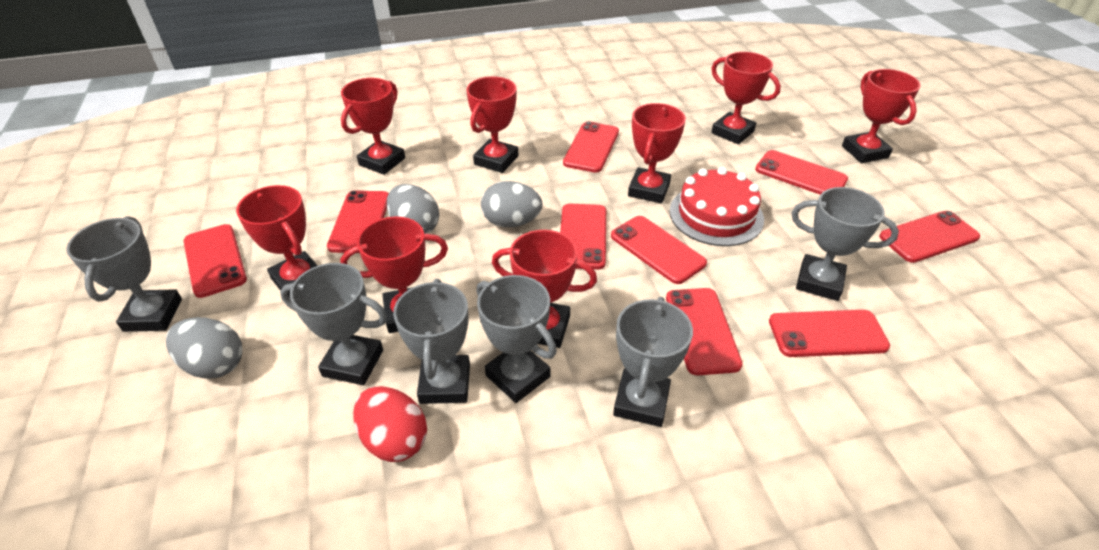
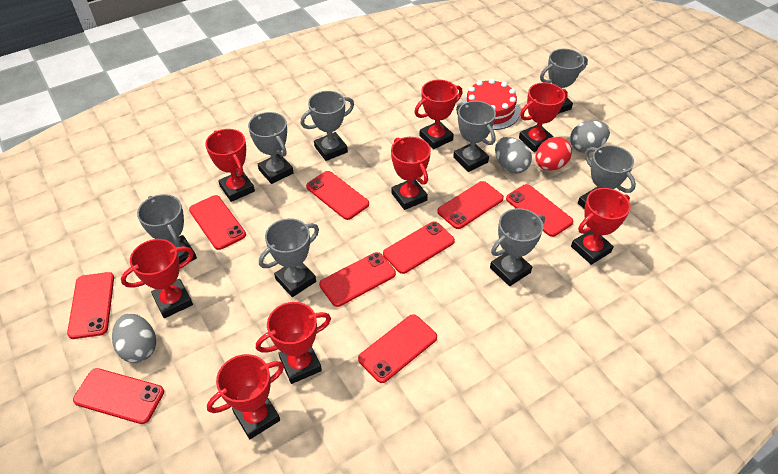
grey trophy: [66,216,182,332] [280,263,387,385] [393,279,470,404] [477,275,557,403] [613,297,693,427] [792,187,899,301] = 6 -> [137,194,197,264] [248,112,294,184] [259,218,319,297] [301,91,354,161] [453,101,496,172] [490,208,545,286] [540,49,588,114] [578,145,636,209] = 8

